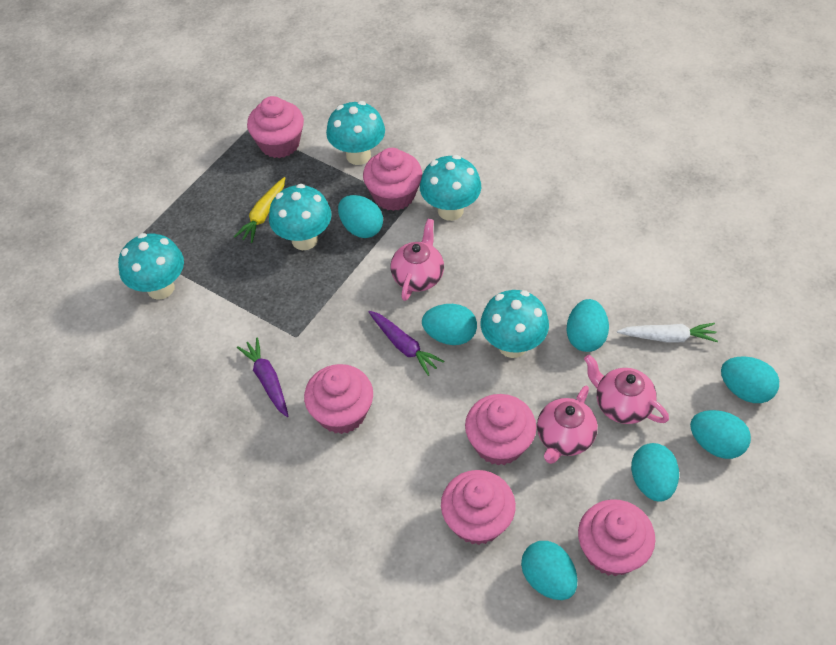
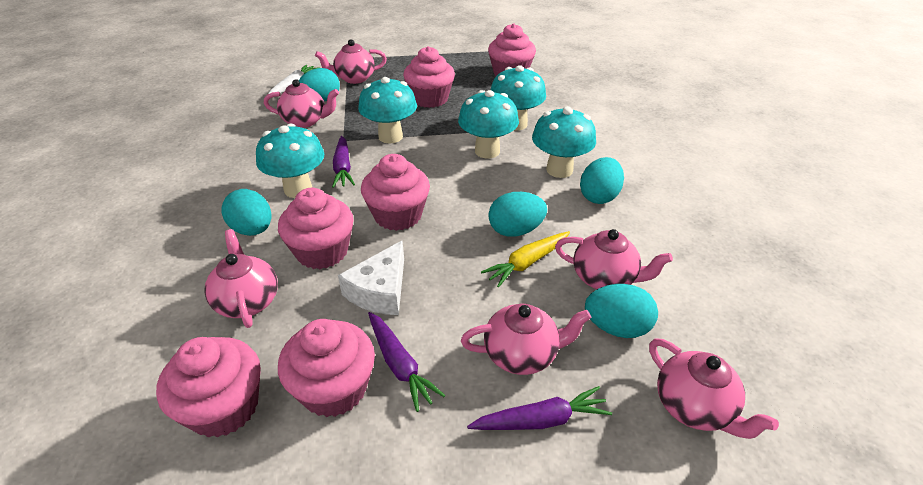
pink teapot: [391,219,444,301] [537,386,598,464] [584,355,669,424] = 3 -> [204,229,278,328] [264,79,339,128] [315,39,387,84] [461,304,591,375] [555,229,673,289] [649,339,779,439] = 6
purple carrot: [237,337,288,417] [369,311,444,376] = 2 -> [332,136,355,188] [368,312,445,412] [467,386,612,430] = 3
turquoise egg: [338,195,383,238] [422,304,477,345] [521,541,577,600] [566,299,609,352] [631,443,679,502] [690,410,751,459] [721,356,779,403] = 7 -> [221,189,271,236] [299,68,340,101] [488,192,547,237] [580,157,624,204] [585,284,658,338] = 5
white cheese: none = 0 -> [338,241,404,315] = 1

